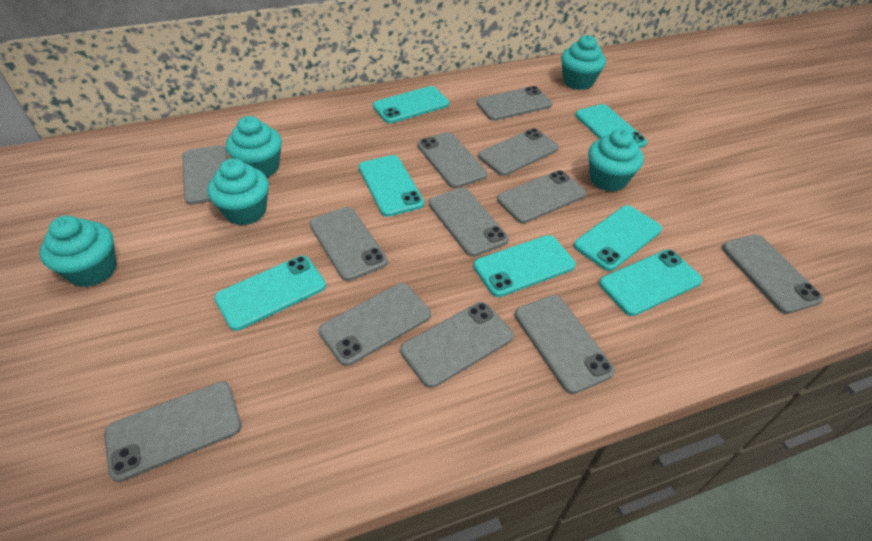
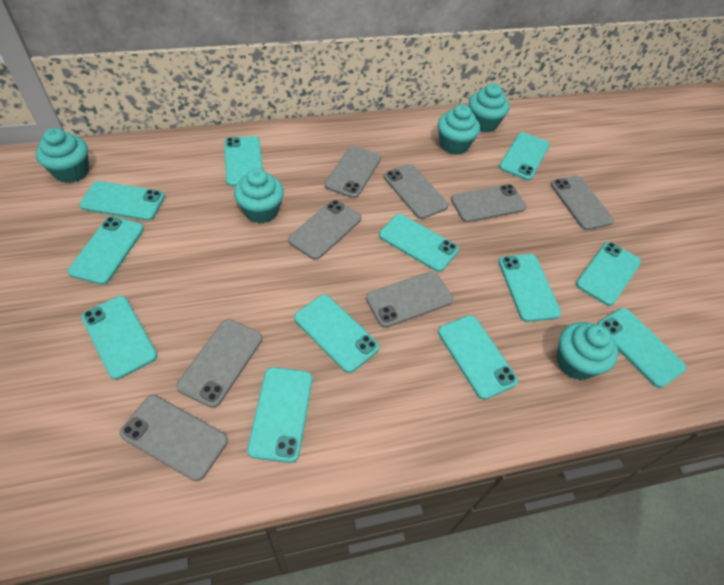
grey phone: [104,381,241,482] [182,145,228,205] [310,207,388,281] [319,283,431,366] [400,302,514,388] [417,132,488,188] [429,188,509,257] [476,86,553,121] [478,128,559,176] [497,170,586,223] [515,295,615,394] [722,235,823,314] = 12 -> [119,395,228,481] [176,319,262,408] [288,200,362,260] [325,146,381,198] [366,271,453,328] [384,164,448,219] [451,184,526,222] [550,176,614,230] = 8
turquoise phone: [214,256,326,331] [359,155,424,217] [373,86,449,123] [473,235,576,297] [574,205,662,271] [575,104,647,148] [599,250,703,316] = 7 -> [68,217,144,285] [79,181,165,221] [81,296,158,380] [224,136,263,186] [247,367,313,463] [294,295,380,373] [379,214,459,272] [438,315,518,400] [499,132,550,180] [499,254,561,322] [576,242,641,306] [597,308,686,388] = 12

